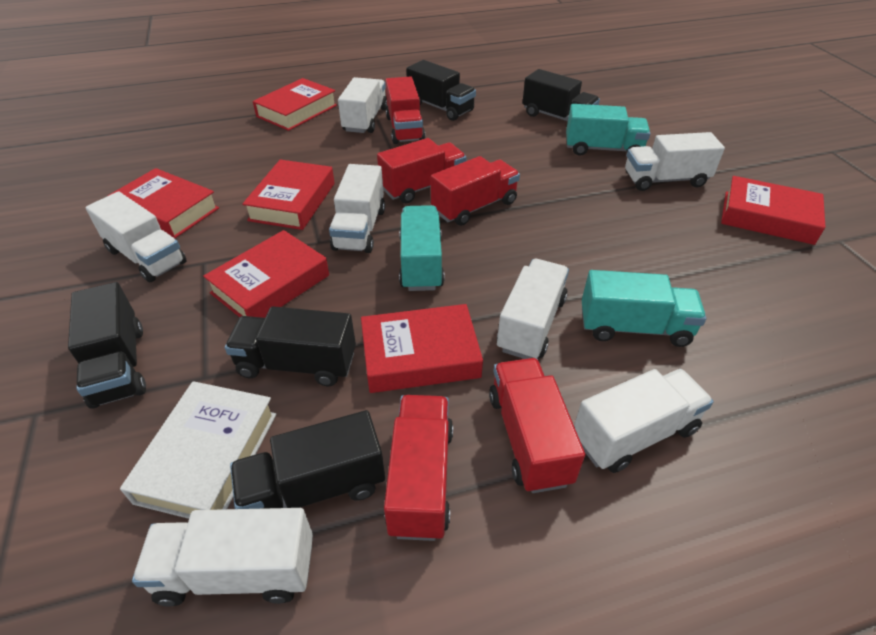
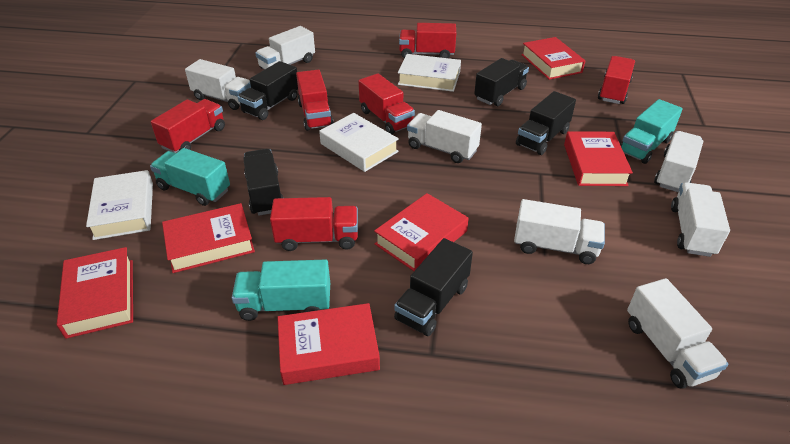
red truck: [377,138,466,203] [384,395,453,541] [385,76,425,144] [431,156,520,226] [489,358,585,493] = 5 -> [151,99,225,153] [270,197,358,251] [296,70,334,131] [358,73,415,134] [399,23,456,58] [598,56,635,104] = 6
white book: [120,381,276,519] = 1 -> [86,170,153,240] [319,113,399,172] [398,54,461,92] = 3

